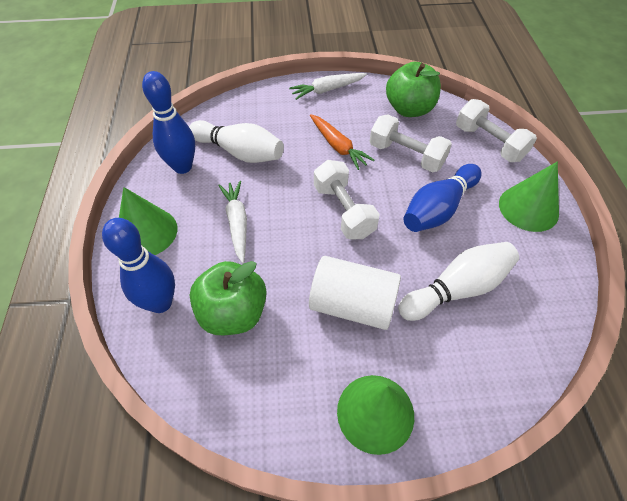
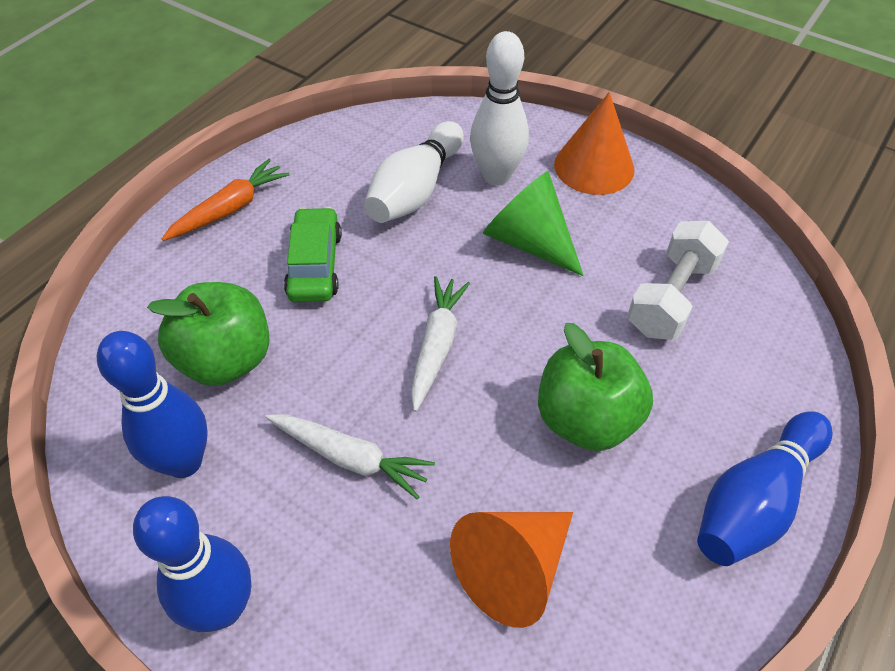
green car: none = 0 -> [284,207,342,302] = 1
green cone: [119,187,177,255] [337,375,414,455] [499,162,559,232] = 3 -> [483,171,584,276] = 1
orange cone: none = 0 -> [450,512,573,628] [554,92,634,195] = 2
white cylinder: [309,256,401,330] = 1 -> none = 0
white dumbbell: [314,160,380,239] [370,114,452,173] [456,99,537,162] = 3 -> [627,221,729,340] = 1

